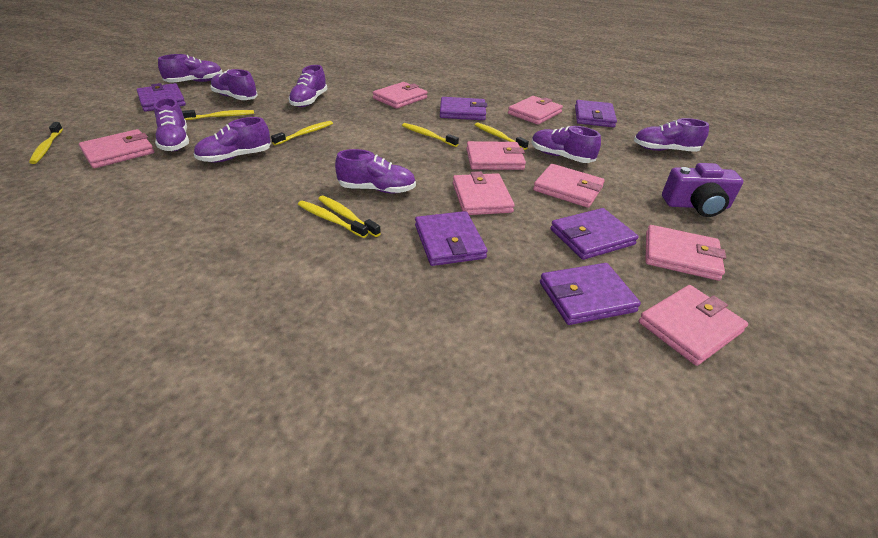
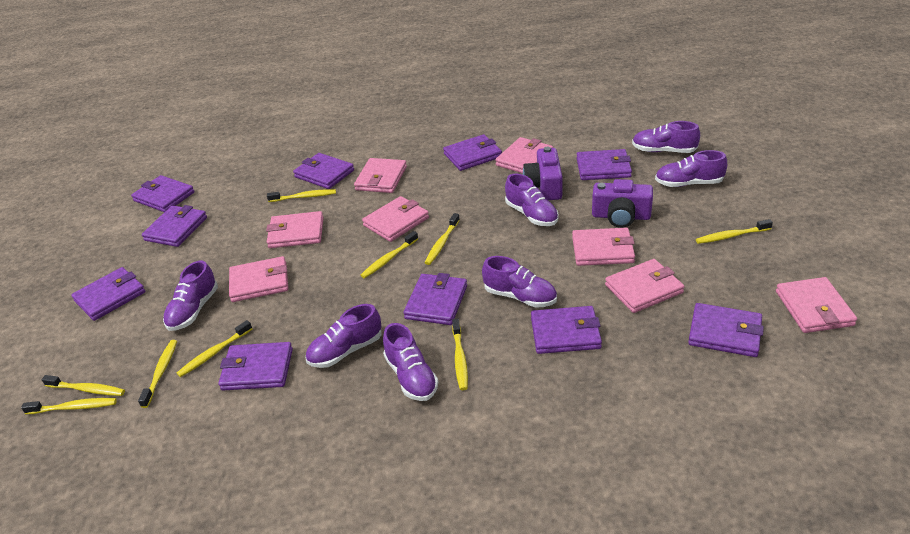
purple camera: [662,163,743,217] = 1 -> [523,147,563,200] [592,179,653,228] = 2
purple shoe: [154,98,189,151] [158,54,223,83] [194,117,271,163] [210,69,258,100] [289,65,327,107] [335,149,416,193] [531,126,601,163] [634,118,709,152] = 8 -> [163,261,218,331] [306,304,382,368] [383,323,438,401] [482,256,557,308] [505,174,559,226] [632,121,700,153] [655,150,727,187] = 7
purple wallet: [137,83,186,112] [415,211,487,266] [440,97,487,120] [540,263,641,325] [550,208,639,260] [575,100,617,127] = 6 -> [71,267,146,321] [131,175,194,212] [142,205,207,247] [218,342,293,390] [293,153,354,189] [403,273,467,325] [443,134,502,171] [531,306,602,354] [577,149,632,180] [688,303,764,357] = 10
yellow toothbrush: [29,122,63,164] [182,110,254,120] [271,121,333,145] [298,201,368,238] [318,195,381,237] [402,123,459,147] [475,122,529,150] = 7 -> [21,398,117,414] [41,375,125,396] [138,340,177,408] [177,320,252,377] [267,189,336,202] [360,231,418,278] [425,213,460,265] [452,319,468,390] [696,219,773,244] = 9

